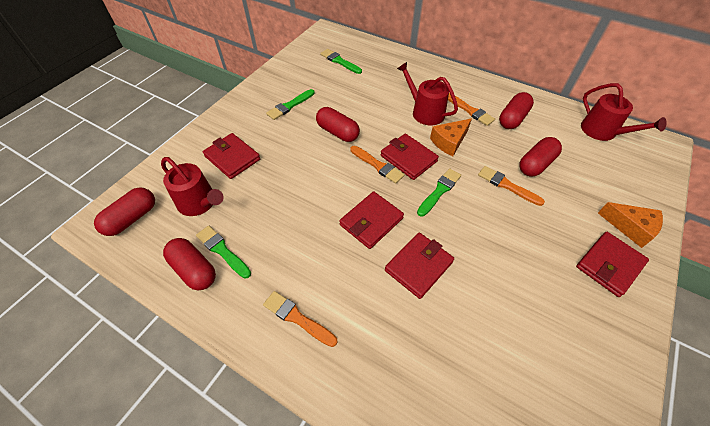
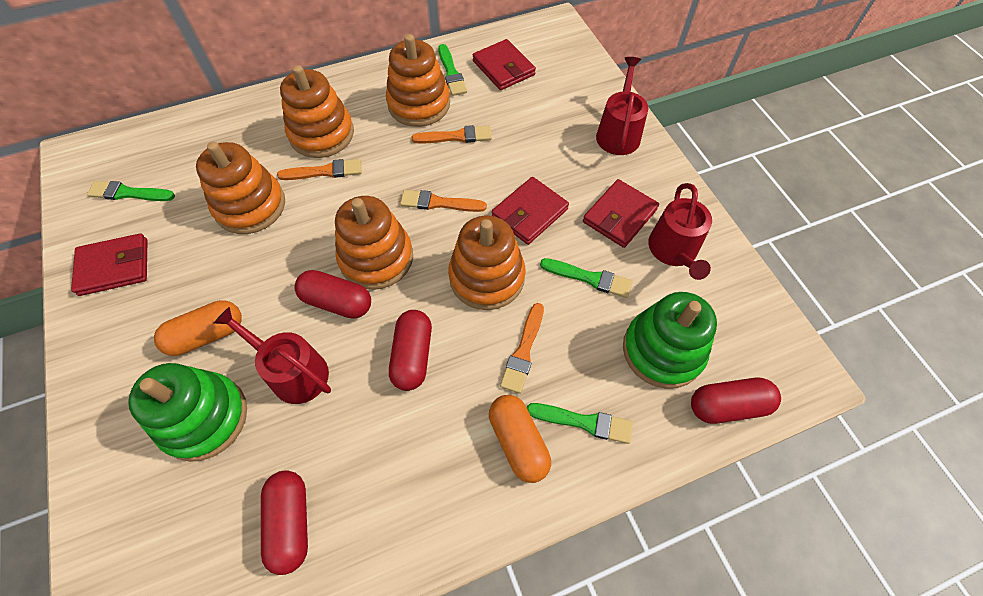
green stacking toy: none = 0 -> [128,363,247,462] [623,292,717,389] = 2
orange capsule: none = 0 -> [154,300,242,356] [489,395,551,483] = 2
orange cheese: [430,118,472,156] [598,202,663,248] = 2 -> none = 0
orange stacking toy: none = 0 -> [196,142,285,234] [280,65,354,158] [335,196,413,290] [386,34,450,127] [448,216,525,310] = 5
red capsule: [94,187,155,236] [163,238,216,290] [316,107,360,142] [499,92,534,129] [519,137,562,177] = 5 -> [261,470,308,575] [294,270,371,319] [389,310,432,391] [691,378,781,424] = 4
red wallet: [203,133,260,179] [339,191,404,249] [381,134,439,180] [385,232,454,299] [576,232,649,297] = 5 -> [71,233,147,296] [473,39,536,90] [492,177,569,245] [583,179,659,248] = 4

